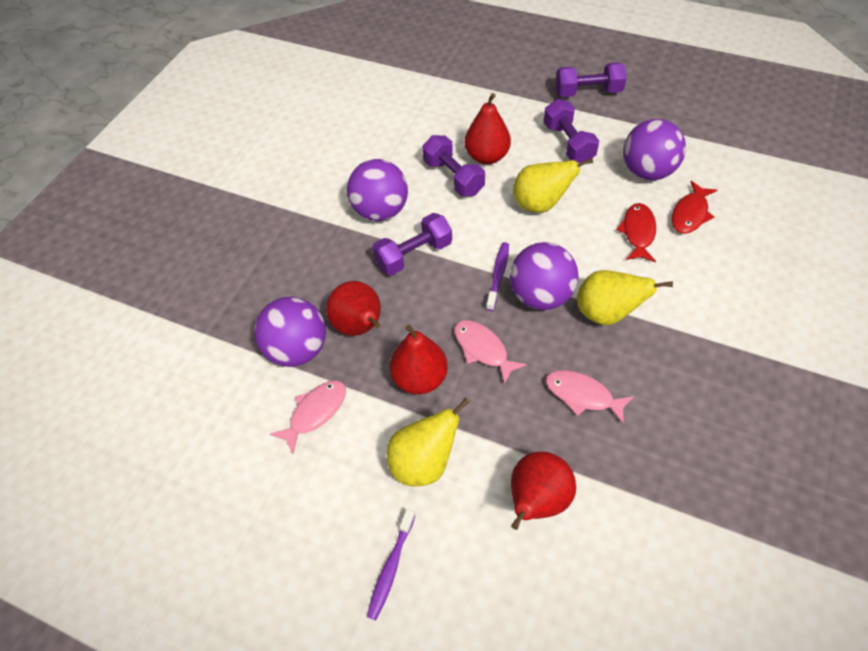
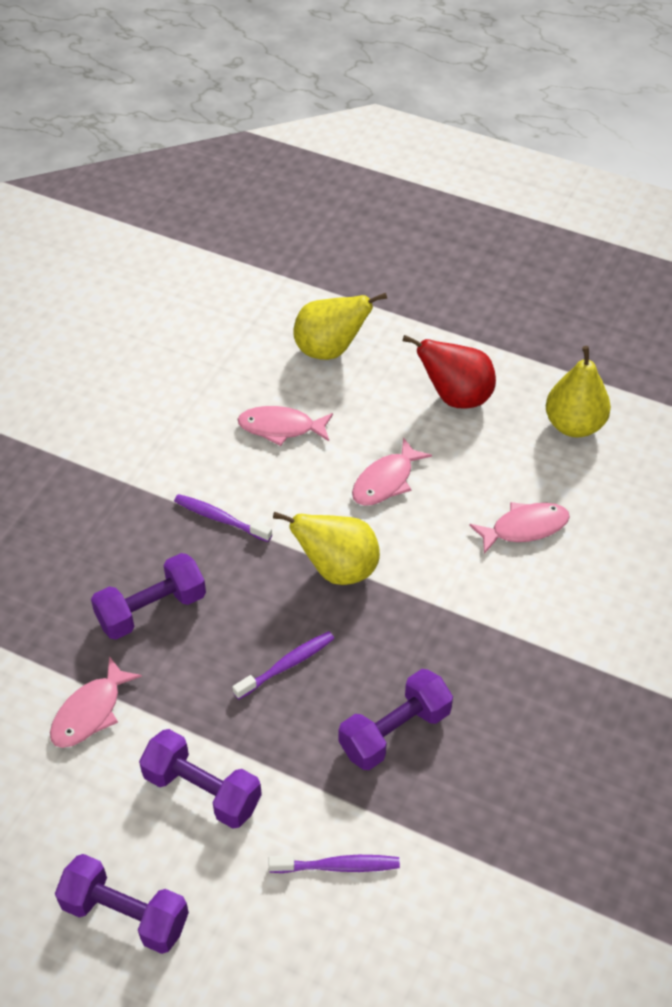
pink fish: [270,380,346,454] [454,320,527,384] [546,370,634,425] = 3 -> [50,656,142,748] [238,406,333,446] [352,437,432,506] [469,502,570,554] = 4
purple ball: [254,297,326,367] [347,159,408,221] [510,242,578,310] [623,119,686,180] = 4 -> none = 0
purple toothbrush: [367,509,415,620] [486,242,509,311] = 2 -> [174,494,272,542] [232,631,334,700] [268,855,400,873] = 3
red fish: [616,203,656,262] [671,181,717,234] = 2 -> none = 0
red pear: [326,281,381,336] [390,325,448,394] [465,93,511,164] [511,451,576,530] = 4 -> [403,335,496,408] = 1

